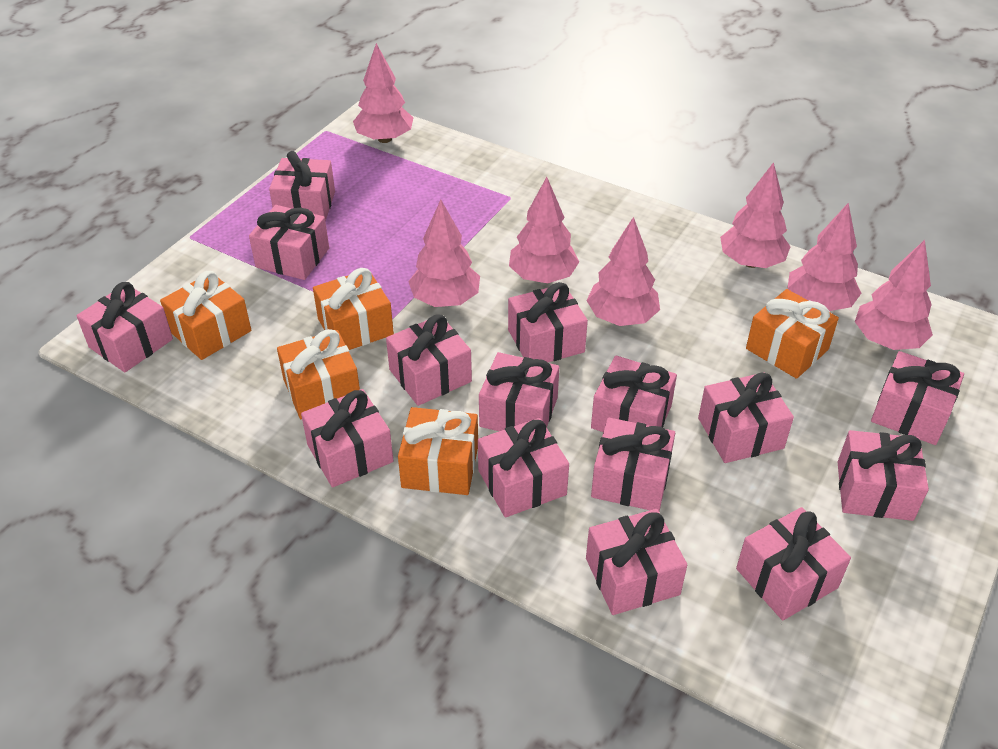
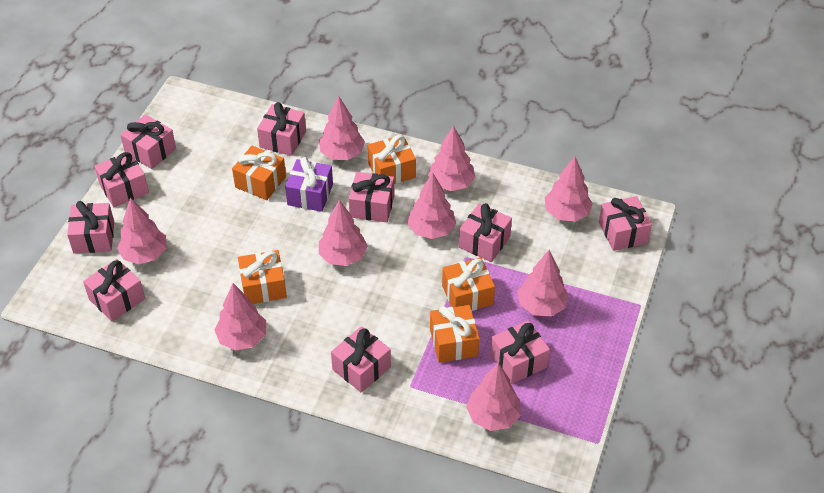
pink gift: [76,282,173,372] [249,205,329,280] [269,151,335,222] [301,389,393,487] [386,314,472,406] [478,418,569,518] [479,352,559,431] [508,282,588,362] [586,509,687,615] [591,355,677,432] [591,418,675,511] [698,373,794,463] [736,507,851,621] [837,430,929,521] [871,351,964,445] = 15 -> [67,201,114,253] [83,259,145,321] [95,152,149,207] [120,114,176,169] [257,102,306,156] [331,326,391,393] [349,172,394,222] [459,203,512,262] [490,321,550,384] [599,196,652,251] = 10
pink tree: [353,43,413,143] [408,200,480,307] [509,177,579,283] [586,217,660,326] [720,162,791,268] [788,203,861,311] [855,240,933,350] = 7 -> [117,197,167,264] [215,283,266,351] [319,96,365,160] [319,200,368,266] [408,173,456,239] [428,125,475,191] [466,363,521,431] [518,250,569,316] [545,156,593,222] = 9
purple gift: none = 0 -> [285,157,333,212] = 1

